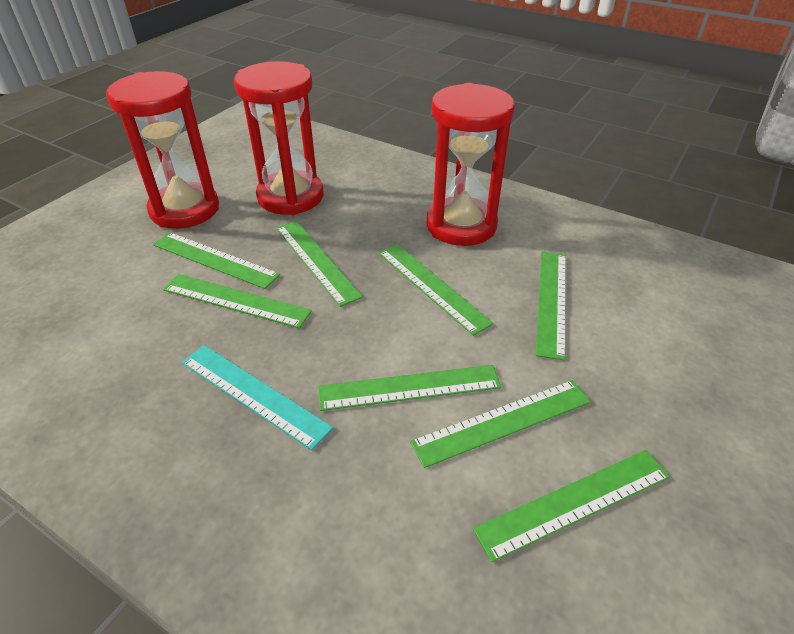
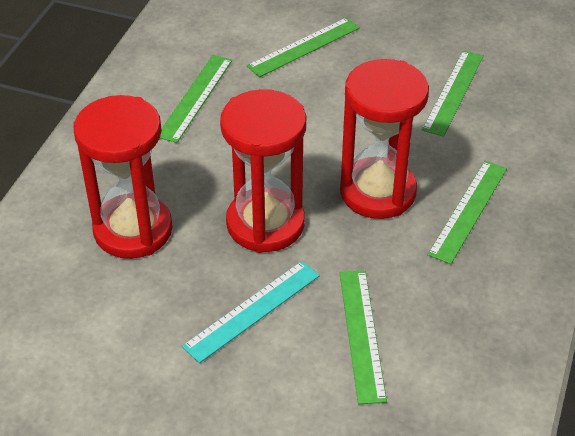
green ruler: [153,232,280,289] [163,274,312,329] [276,221,363,307] [318,365,501,411] [379,244,494,336] [410,380,591,468] [473,450,670,562] [536,252,566,361] = 8 -> [160,55,232,143] [247,17,360,77] [340,270,387,404] [422,50,484,137] [427,161,507,264] = 5

